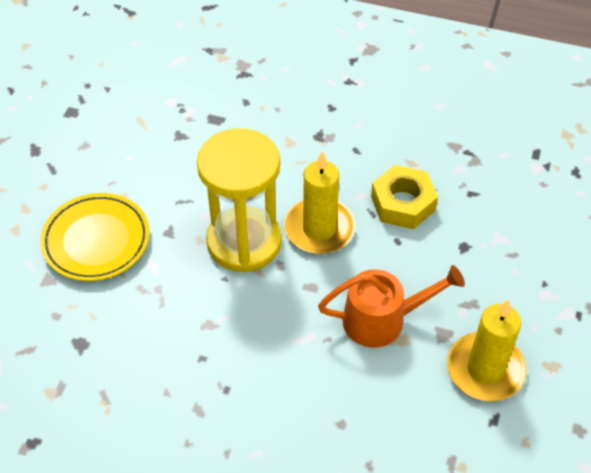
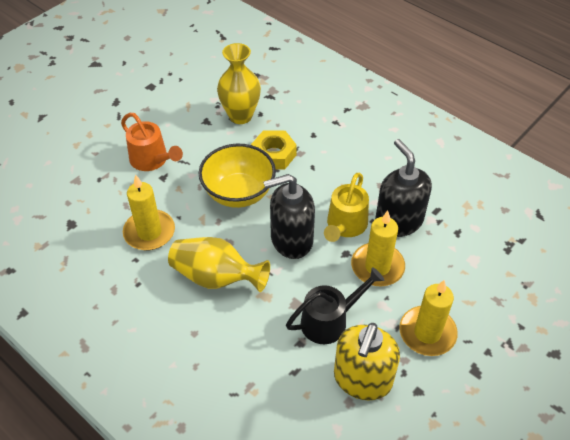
black soap dispenser: none = 0 -> [263,174,315,259] [375,139,432,237] = 2
black watering can: none = 0 -> [286,267,384,344] = 1
yellow bowl: none = 0 -> [199,144,276,208] = 1
yellow candle: [284,151,356,254] [447,299,526,402] = 2 -> [123,174,175,250] [351,211,405,286] [399,280,458,356] = 3
yellow hourglass: [197,128,282,273] = 1 -> none = 0
yellow plate: [40,193,150,281] = 1 -> none = 0
yellow soap dispenser: none = 0 -> [334,323,400,400] = 1
yellow vase: none = 0 -> [168,237,270,292] [217,43,261,124] = 2
yellow watering can: none = 0 -> [324,173,369,242] = 1

